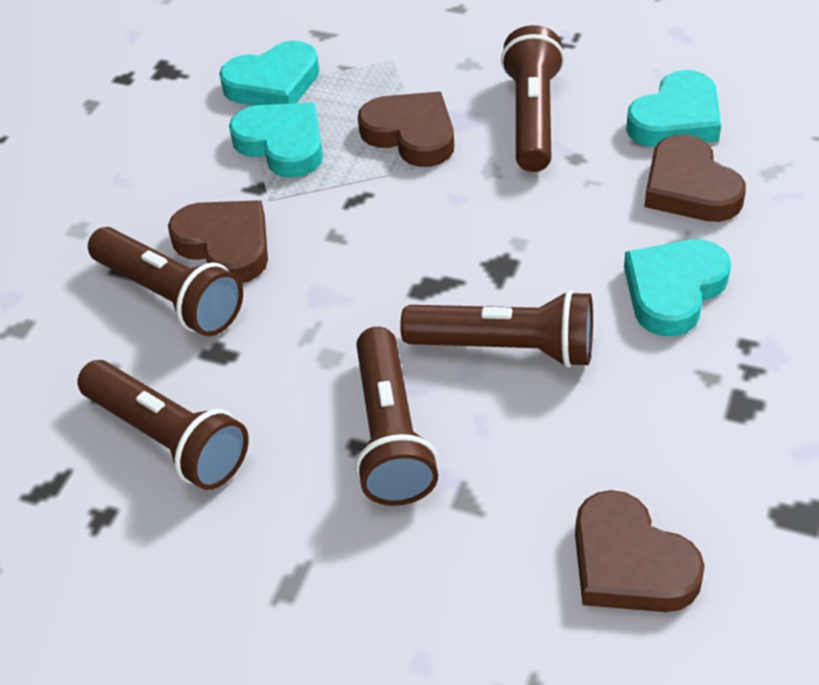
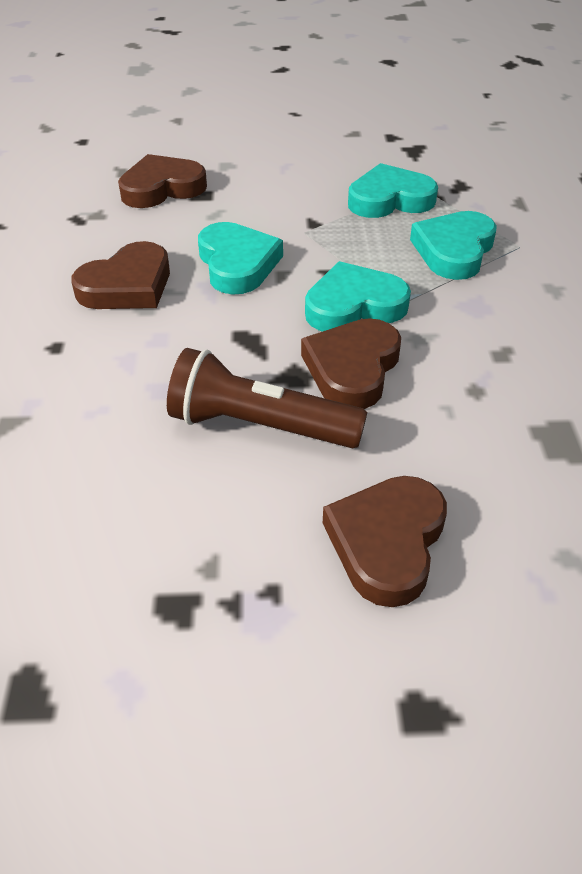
brown flashlight: [77,360,249,490] [88,227,243,336] [355,327,438,506] [400,290,593,368] [501,25,565,172] = 5 -> [167,348,367,449] = 1

